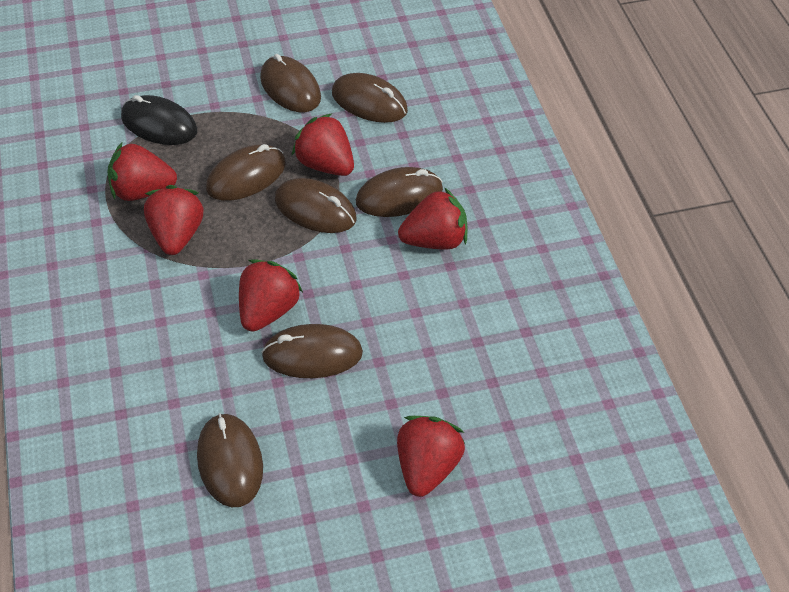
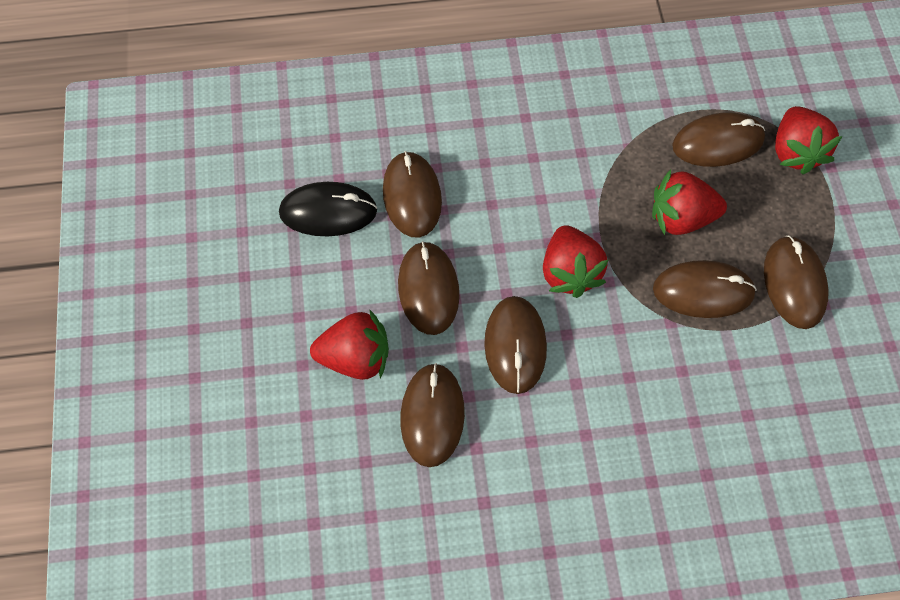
red strawberry: [107,142,177,201] [144,185,203,255] [239,259,303,332] [292,113,354,176] [397,416,465,497] [398,187,468,250] = 6 -> [310,309,389,380] [543,225,608,298] [652,169,727,235] [775,106,842,174] = 4

